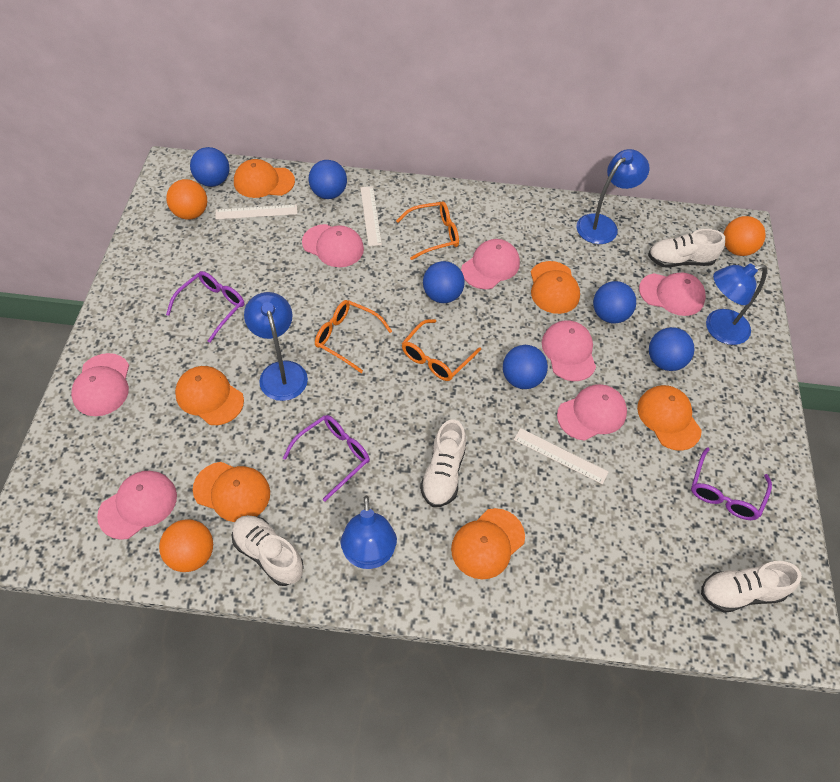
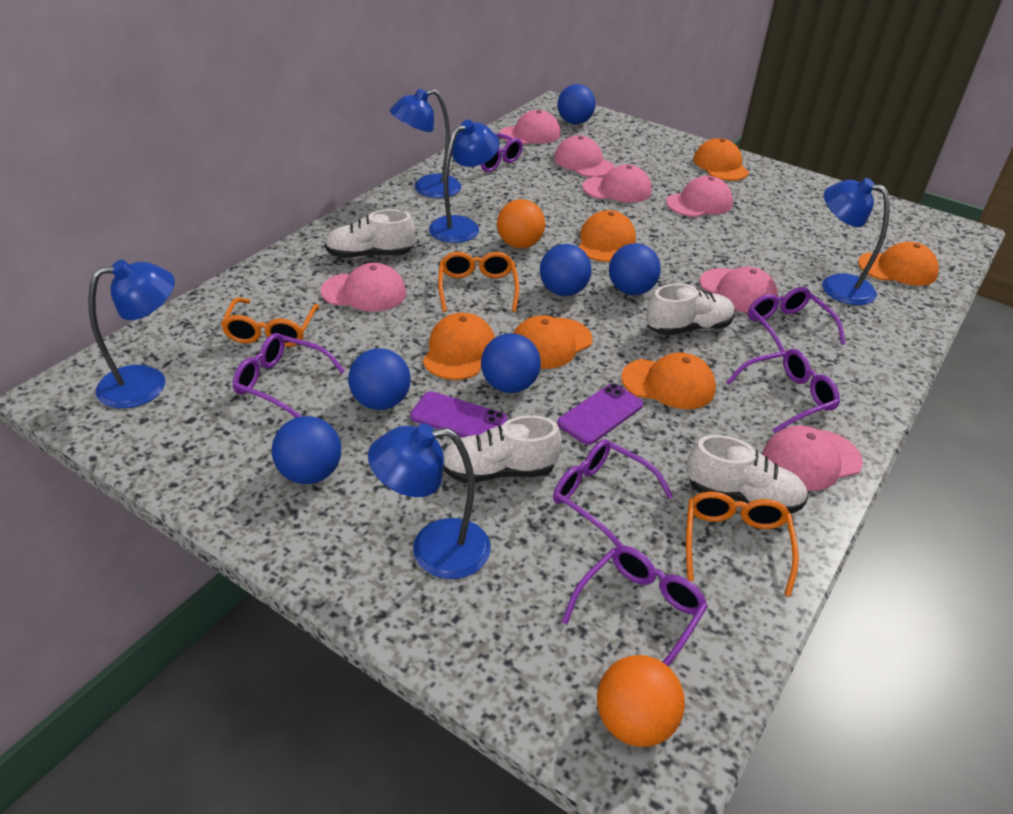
blue lamp: [244,292,308,401] [340,496,397,569] [576,149,649,244] [706,264,767,345] = 4 -> [88,260,175,408] [368,423,491,579] [390,89,461,198] [429,120,499,243] [822,178,889,305] = 5
orange ball: [159,519,213,572] [166,179,207,220] [724,216,766,256] = 3 -> [497,199,545,248] [597,655,685,747] = 2
purple glasses: [166,271,244,343] [283,415,370,501] [691,447,772,520] = 3 -> [233,333,345,418] [451,133,523,172] [553,439,673,547] [562,546,708,666] [726,349,840,433] [748,287,846,357] = 6
purple phone: none = 0 -> [410,391,507,437] [557,383,643,445] = 2
white ruler: [215,205,297,220] [360,186,382,246] [514,428,608,484] = 3 -> none = 0

